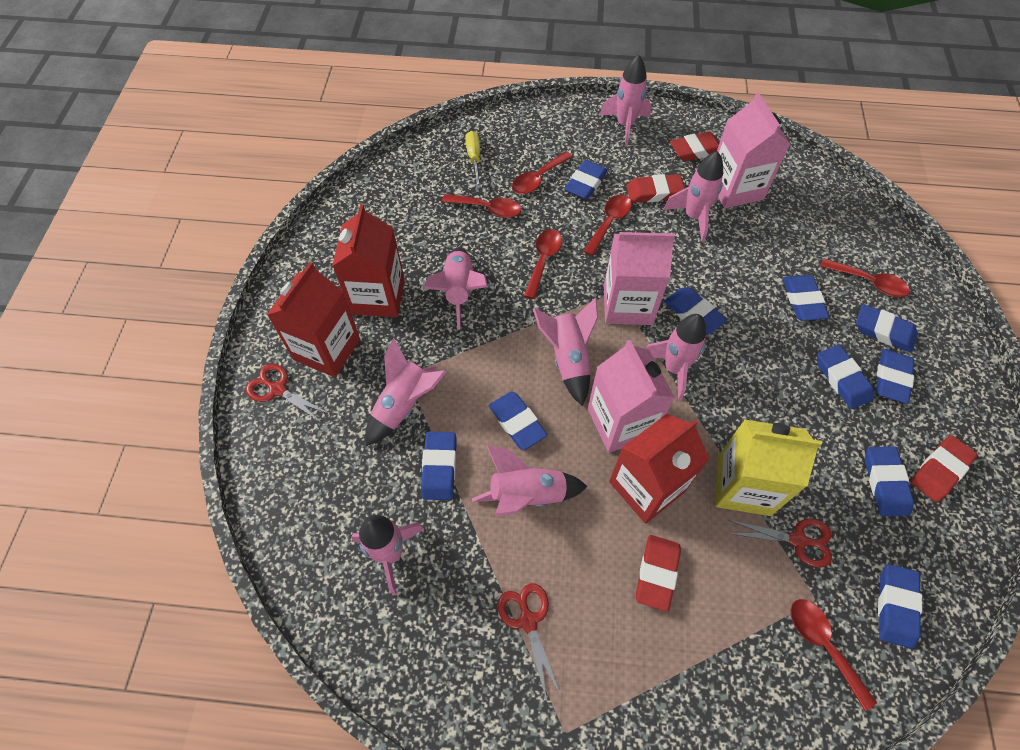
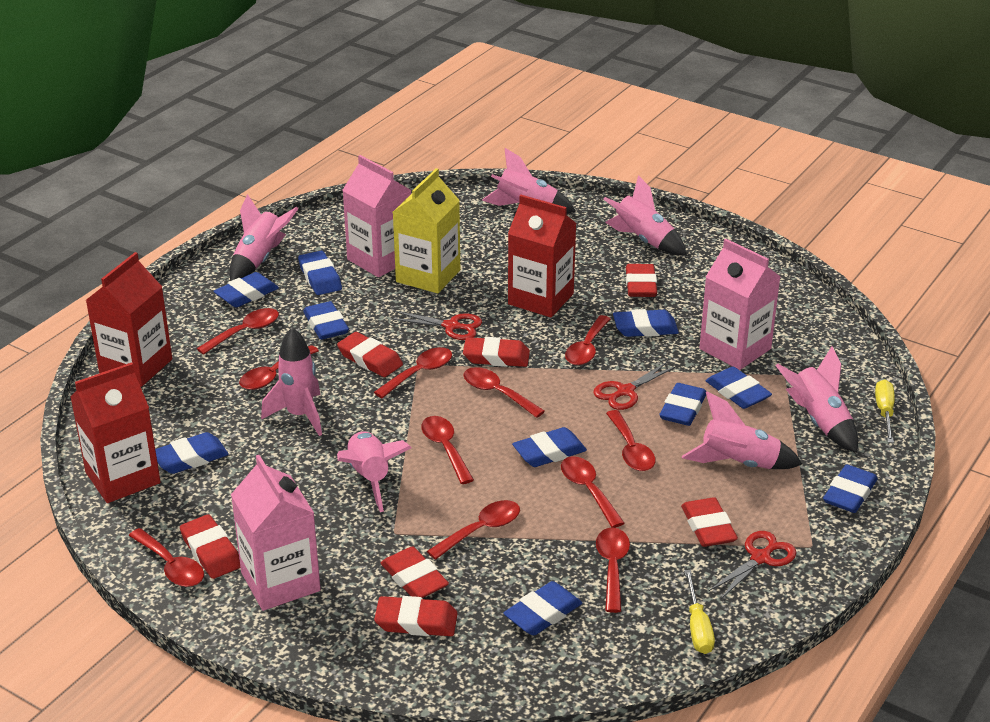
pink rocket: [351,515,425,596] [365,337,446,446] [423,247,488,330] [472,445,587,517] [533,297,598,406] [600,55,651,146] [645,314,706,401] [663,151,723,242] = 8 -> [229,194,298,281] [261,327,322,436] [337,431,411,512] [482,148,576,214] [603,175,687,255] [682,391,802,469] [776,346,858,453] = 7
red eraser: [626,174,685,203] [636,535,681,612] [670,131,719,162] [911,435,977,502] = 4 -> [180,514,241,579] [337,332,403,377] [374,596,458,636] [381,546,449,598] [463,337,530,367] [626,264,657,297] [681,497,738,547] = 7
red spoon: [442,194,521,218] [512,151,573,194] [524,229,562,299] [583,194,632,256] [790,599,877,711] [820,258,910,297] = 6 -> [129,528,204,587] [197,308,279,355] [239,345,319,390] [374,347,452,398] [421,416,474,484] [427,500,520,560] [463,367,545,418] [561,456,624,528] [565,315,610,365] [596,527,630,613] [606,410,655,471] = 11
yellow screwdriver: [465,131,481,188] = 1 -> [684,570,715,654] [875,380,895,443] = 2

